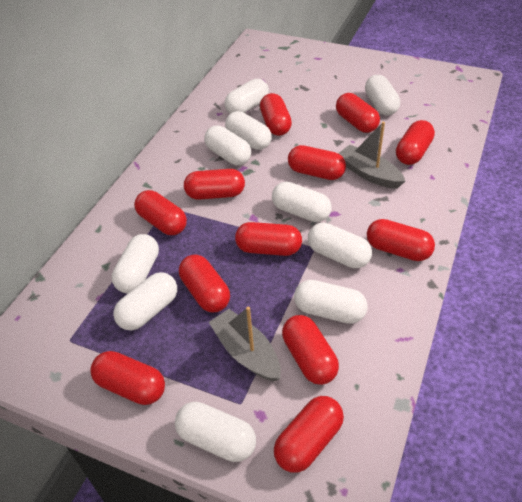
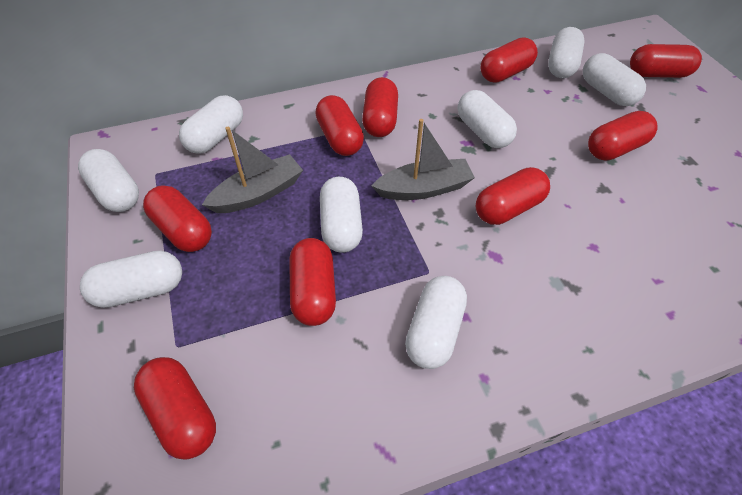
red capsule: [90,351,165,405] [134,190,187,235] [179,254,230,313] [184,169,245,200] [235,222,302,256] [260,93,292,136] [274,396,344,473] [282,315,339,385] [288,145,346,180] [336,93,380,133] [367,219,435,261] [396,120,435,165] = 12 -> [134,357,216,460] [143,185,212,252] [289,238,336,326] [315,95,364,156] [362,77,398,137] [476,167,550,225] [481,38,538,83] [588,111,658,161] [630,44,702,78] = 9
white capsule: [112,234,159,293] [113,272,177,330] [175,402,256,462] [204,125,251,165] [225,79,269,114] [225,111,272,150] [272,182,331,222] [294,280,368,324] [308,223,372,268] [365,75,400,115] = 10 -> [78,149,139,212] [80,250,182,308] [179,95,243,154] [320,177,363,253] [405,276,467,369] [458,90,517,148] [548,27,585,78] [583,53,646,106] = 8

